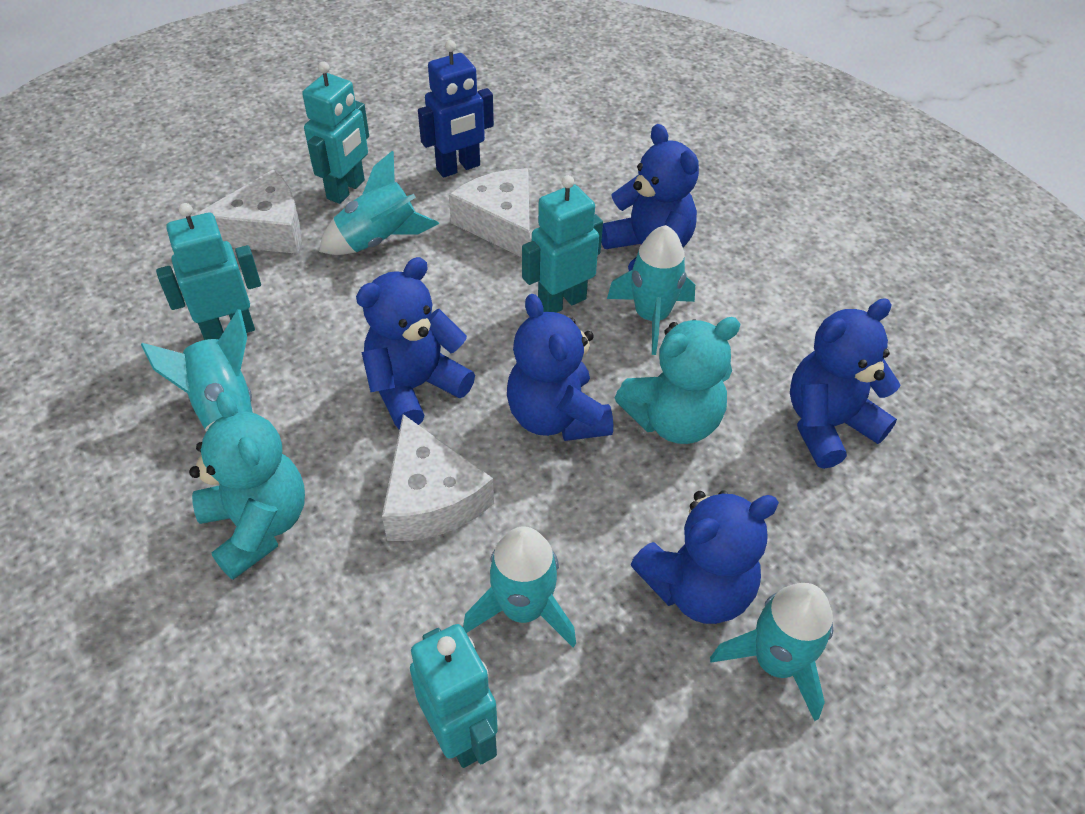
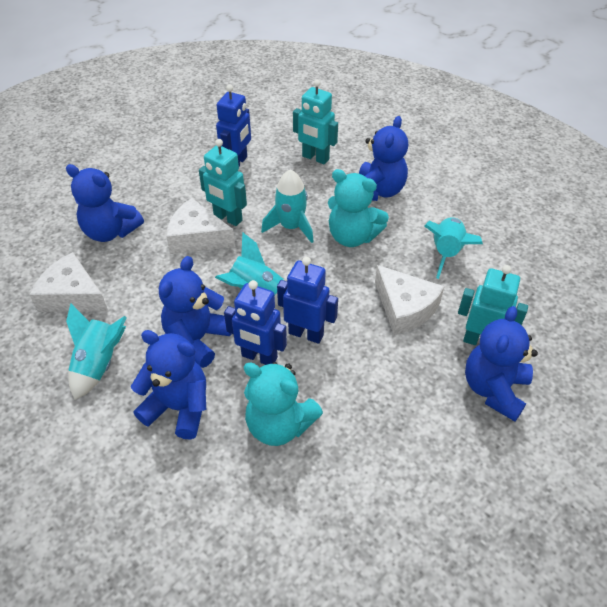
blue robot: [418,40,494,178] = 1 -> [216,85,251,167] [224,280,287,365] [277,257,338,344] = 3
turquoise robot: [156,203,261,340] [302,61,369,204] [410,624,498,768] [522,175,603,313] = 4 -> [199,139,247,226] [293,80,338,164] [458,265,528,345] = 3
turquoise rocket: [141,309,253,432] [319,151,439,255] [463,526,576,647] [607,225,695,355] [710,583,833,721] = 5 -> [66,303,127,400] [215,232,285,305] [261,170,314,243] [425,218,483,279] = 4

